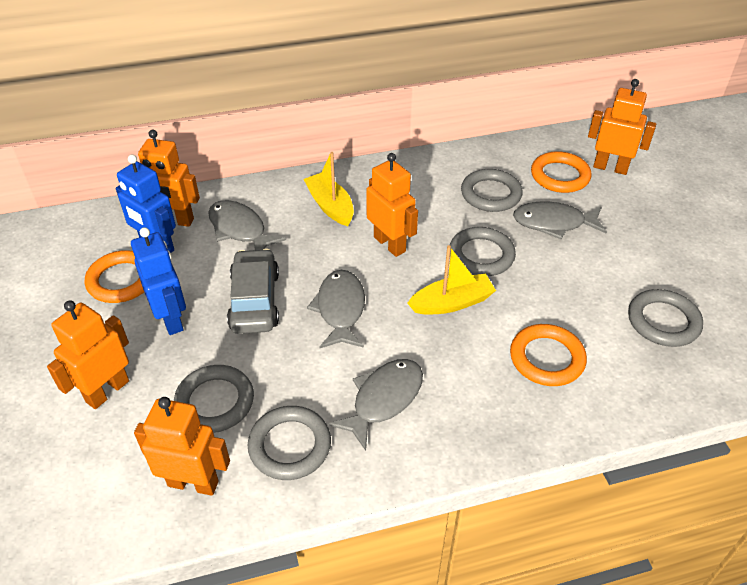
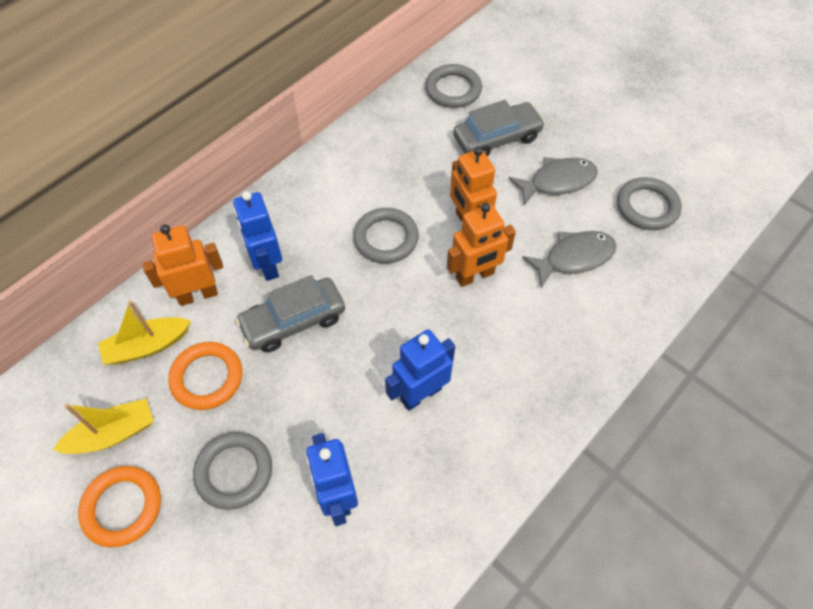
blue robot: [116,155,176,253] [131,227,186,335] = 2 -> [233,191,282,281] [306,433,358,526] [385,329,455,411] = 3
grey car: [227,249,279,334] = 1 -> [236,275,345,352] [453,100,545,156] = 2
grey fish: [208,200,286,250] [307,270,365,348] [328,359,423,451] [513,201,607,240] = 4 -> [508,157,598,205] [522,231,617,288] = 2
grey ring: [174,365,254,433] [248,406,331,480] [450,227,516,276] [461,169,523,212] [628,289,703,347] = 5 -> [193,432,272,510] [353,208,419,263] [425,64,482,108] [617,177,682,230] = 4
orange ring: [85,250,144,303] [510,324,587,386] [531,151,591,193] = 3 -> [78,466,161,547] [168,342,242,410] = 2
orange robot: [47,301,129,409] [134,397,230,496] [138,129,200,227] [366,153,418,257] [588,79,656,175] = 5 -> [142,224,223,306] [447,203,516,287] [450,147,497,221] = 3

